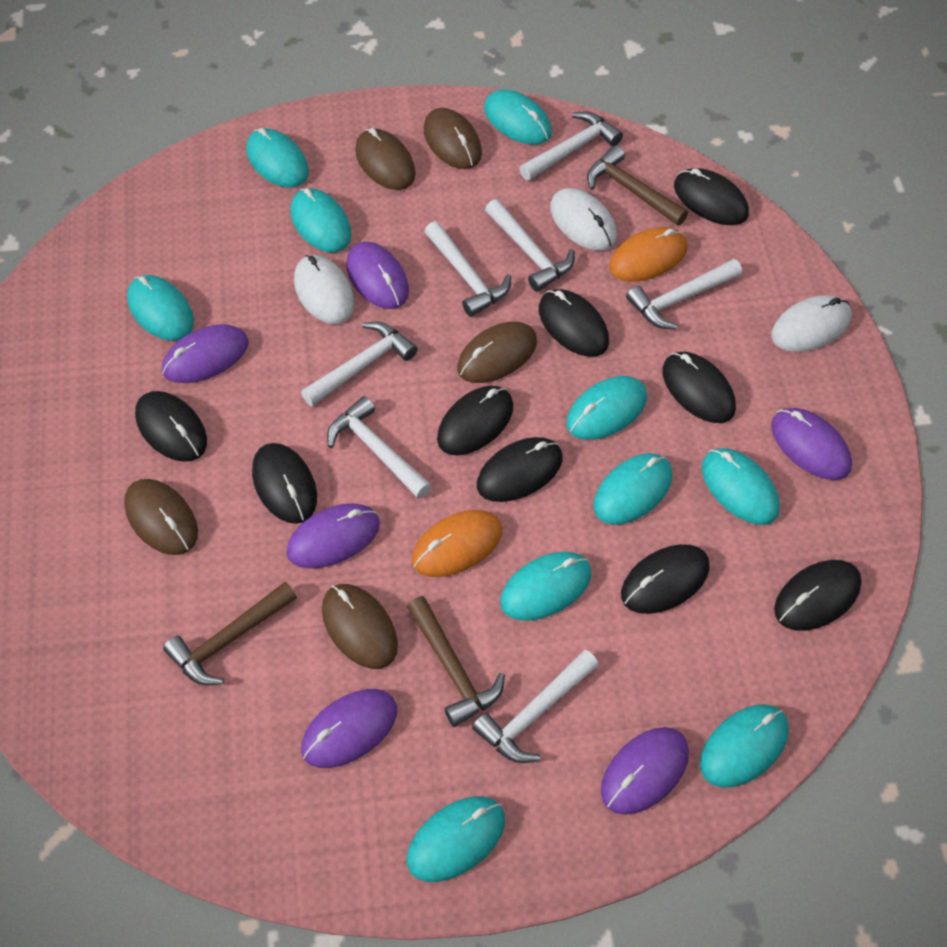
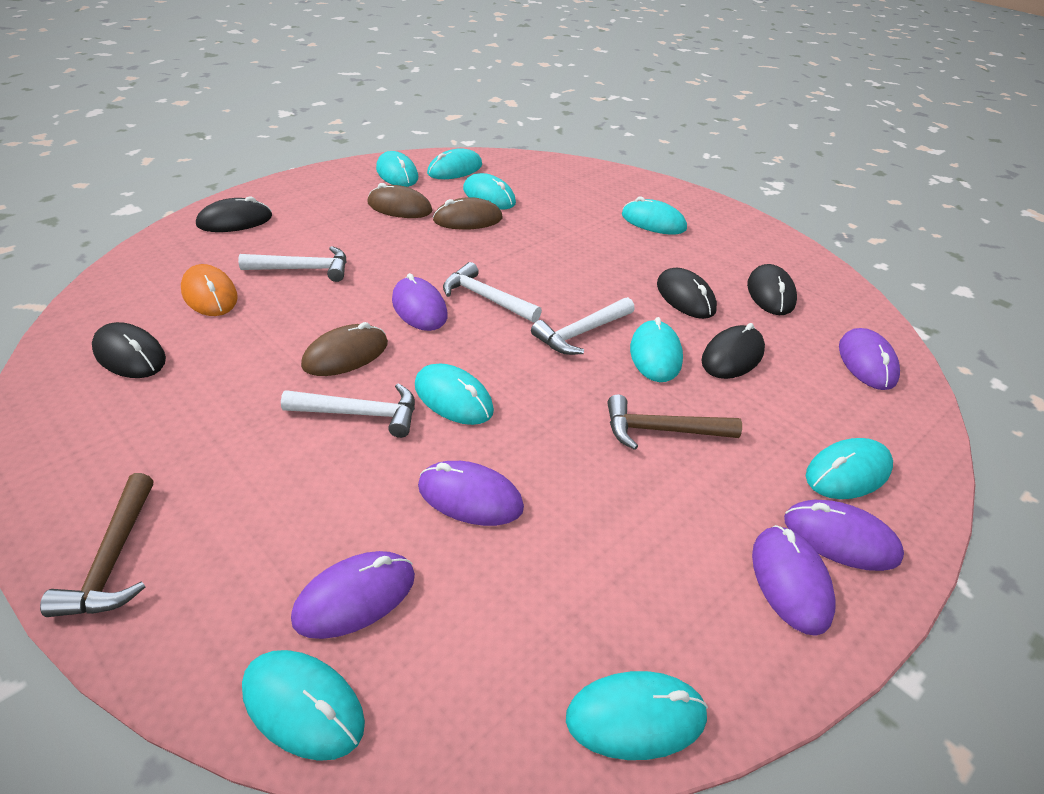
black mouse: [135,391,207,462] [252,443,317,524] [437,386,513,455] [477,437,563,502] [539,289,609,357] [621,544,710,614] [662,352,736,423] [674,168,749,225] [774,560,861,631] = 9 -> [92,322,166,378] [196,196,272,232] [657,268,717,319] [701,323,765,379] [747,264,797,315] = 5
brown hammer: [163,582,297,685] [407,596,505,727] [587,145,688,226] = 3 -> [40,473,153,617] [607,395,742,450] = 2
brown mouse: [124,479,198,555] [322,584,398,669] [355,128,416,190] [424,108,482,169] [457,322,537,383] = 5 -> [301,322,388,376] [367,183,432,218] [433,197,503,230] = 3
orange mouse: [412,510,502,577] [609,227,687,282] = 2 -> [181,264,238,316] = 1
turquoise mouse: [127,275,194,341] [246,128,309,188] [290,188,351,253] [407,796,505,882] [484,90,552,145] [500,552,591,621] [566,376,647,440] [593,453,672,525] [700,704,789,788] [702,449,780,525] = 10 -> [242,650,365,761] [376,151,418,187] [415,363,494,425] [427,148,482,179] [463,173,516,209] [566,671,708,760] [622,197,687,235] [630,317,683,382] [806,438,893,499] = 9
white hammer: [301,321,418,406] [327,396,432,499] [424,221,511,317] [472,650,599,763] [485,199,575,292] [519,111,623,181] [626,259,742,329] = 7 -> [238,246,347,282] [281,383,415,438] [443,262,542,323] [531,297,635,355] = 4
white mouse: [294,255,354,324] [550,188,617,251] [771,295,852,352] = 3 -> none = 0

